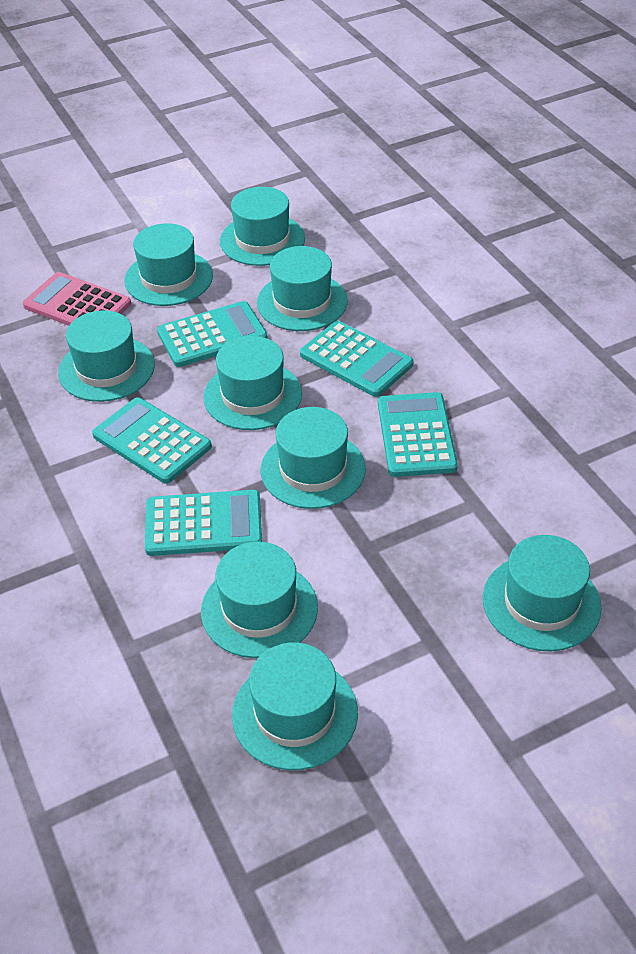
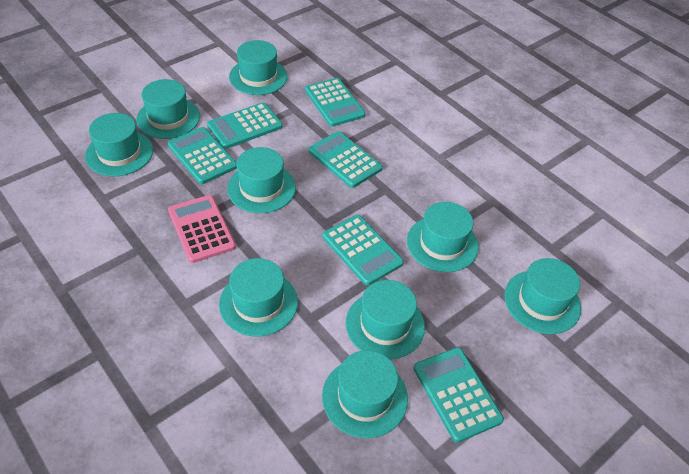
turquoise calculator: [92,397,212,484] [145,490,262,556] [157,301,268,367] [300,321,413,397] [378,392,458,477] = 5 -> [167,127,237,184] [207,102,283,149] [305,78,366,127] [308,131,383,188] [322,215,404,286] [414,347,504,443] = 6

